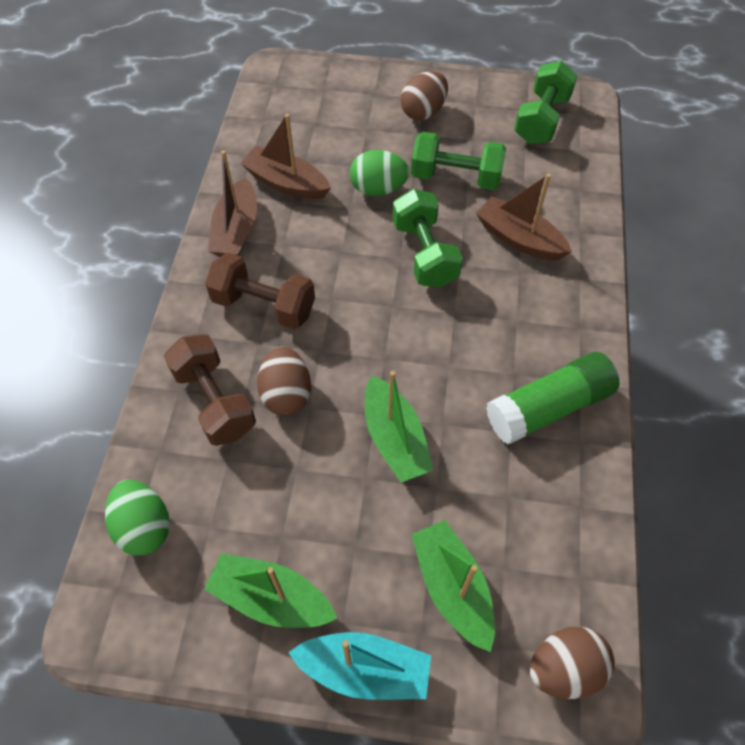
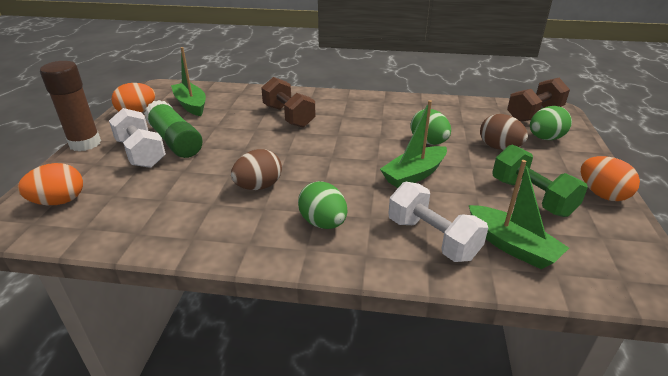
brown boat: [208,151,257,257] [240,114,331,199] [476,174,572,260] = 3 -> none = 0
brown egg: [257,347,311,416] [401,71,448,120] [530,626,615,699] = 3 -> [231,149,282,190] [480,114,528,150] = 2
brown glue stick: none = 0 -> [40,61,101,151] = 1
green dumbbell: [393,189,463,288] [411,132,506,190] [514,61,577,144] = 3 -> [492,144,588,217] = 1
green egg: [105,480,170,556] [350,150,410,196] = 2 -> [298,181,347,229] [410,109,451,145] [530,106,572,140] = 3
orange egg: none = 0 -> [18,163,83,205] [111,83,155,112] [581,156,640,201] = 3
turquoise boat: [288,632,431,700] = 1 -> none = 0
white dumbbell: none = 0 -> [109,108,166,168] [388,182,488,262] = 2

